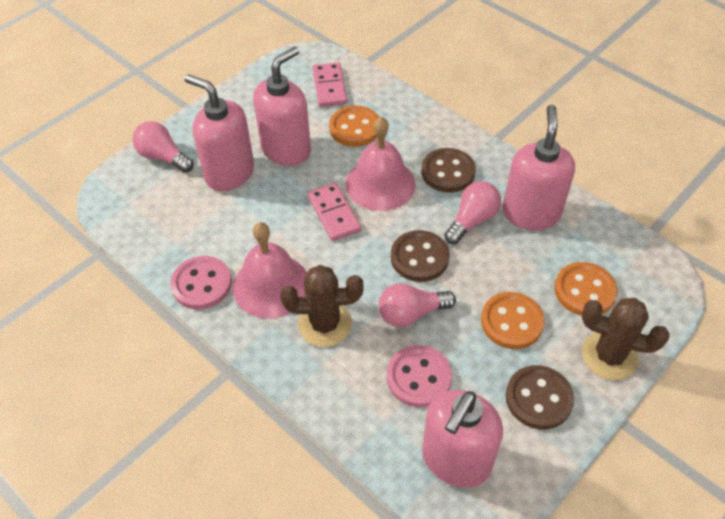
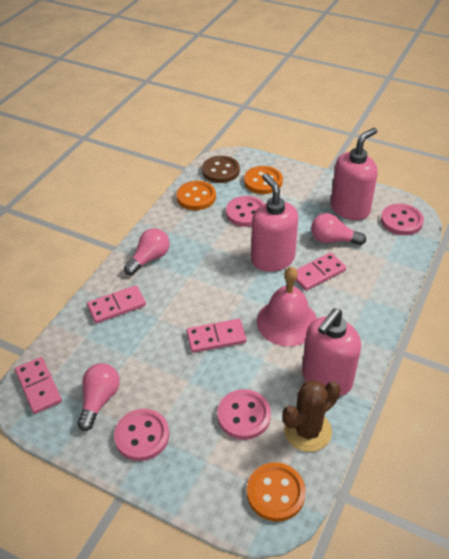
brown button: [391,230,450,282] [421,148,476,193] [506,365,574,429] = 3 -> [202,156,240,183] = 1
brown cactus: [280,265,363,347] [582,298,670,380] = 2 -> [282,380,341,452] = 1
pink bell: [233,222,307,319] [346,117,415,211] = 2 -> [257,266,317,346] = 1
pink button: [170,256,232,310] [387,345,452,407] = 2 -> [114,409,169,461] [217,389,271,440] [226,196,264,227] [381,204,424,235] = 4
pink domino: [307,183,361,241] [313,62,347,107] = 2 -> [15,357,62,414] [87,285,146,323] [186,319,247,353] [296,252,346,291] = 4
pink soap dispenser: [185,74,254,191] [253,46,311,166] [422,390,503,488] [502,105,575,230] = 4 -> [251,173,298,272] [302,308,361,396] [331,128,378,220] = 3

